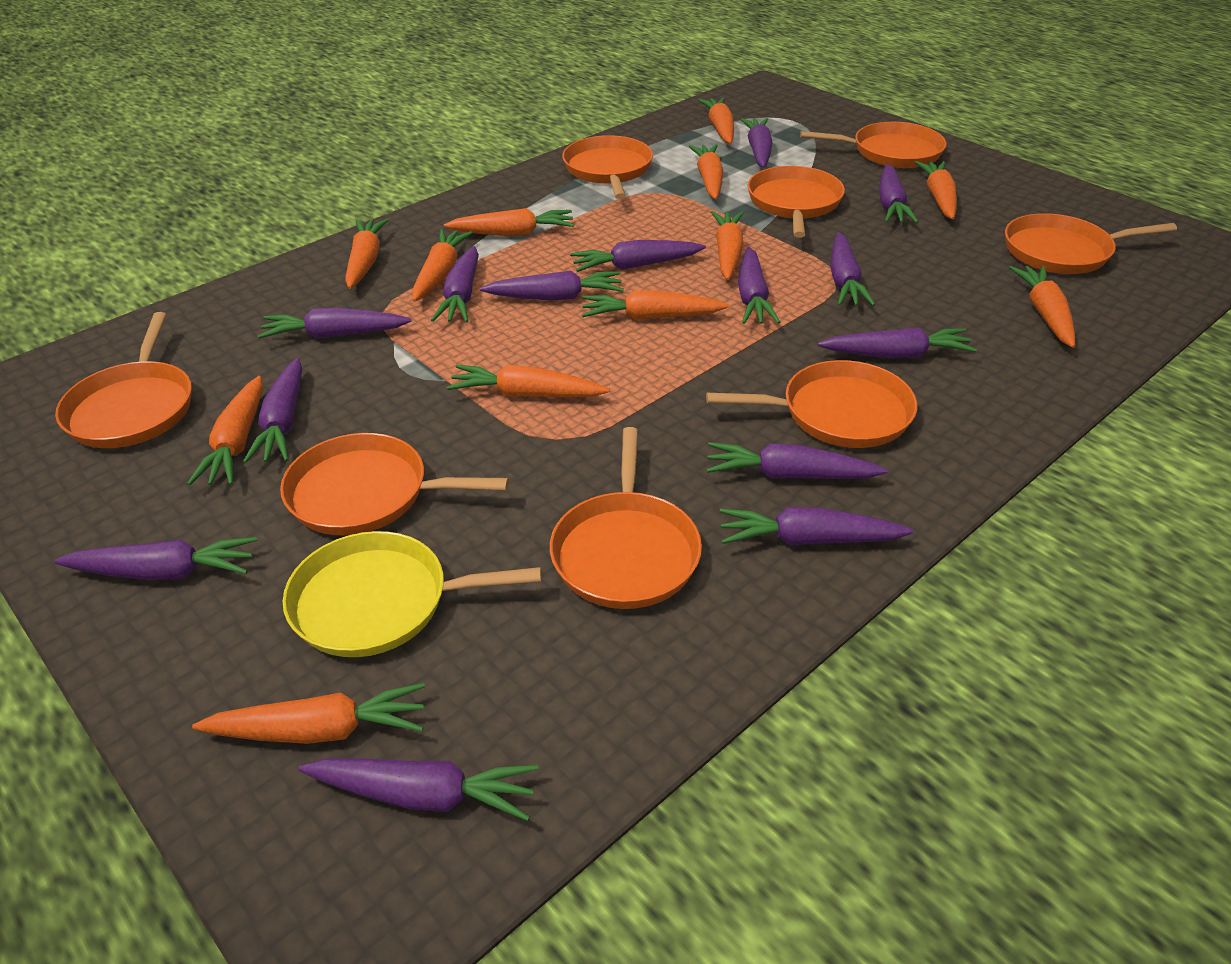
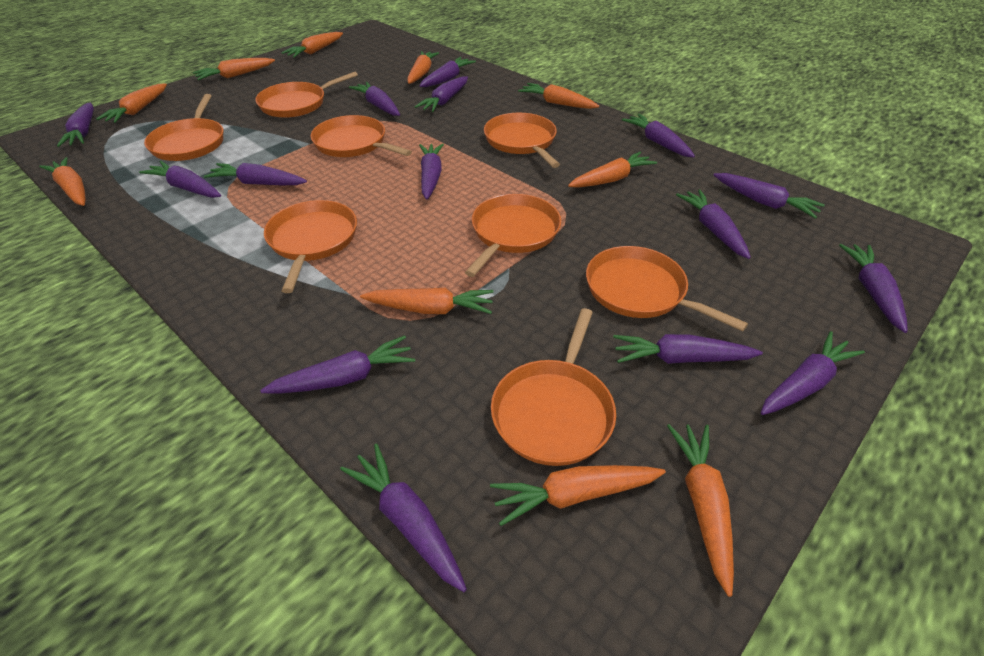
orange carrot: [187,376,263,485] [192,683,425,744] [345,219,388,289] [412,229,472,302] [444,208,574,236] [447,365,610,397] [582,290,729,320] [689,144,723,199] [698,97,734,144] [711,211,744,280] [915,161,957,219] [1009,266,1075,348] = 12 -> [39,157,86,206] [96,83,167,123] [193,58,275,80] [281,32,343,58] [360,288,493,314] [407,51,439,84] [490,465,666,526] [518,83,599,109] [568,152,657,188] [667,424,734,597] = 10
purple carrot: [54,537,257,581] [243,358,302,463] [258,308,412,339] [299,758,539,821] [431,246,479,322] [480,271,624,301] [570,240,706,272] [706,442,888,479] [720,507,914,546] [738,247,780,324] [740,118,773,168] [818,327,977,359] [830,232,875,306] [879,164,918,223] = 14 -> [57,103,94,147] [139,161,221,198] [204,163,307,185] [260,335,415,394] [340,444,467,592] [349,82,400,116] [415,76,468,112] [419,57,476,87] [419,144,444,200] [613,334,763,364] [622,114,695,158] [676,190,751,259] [714,173,825,219] [761,331,865,415] [839,244,908,333] = 15
yellow pan: [283,531,542,657] = 1 -> none = 0

